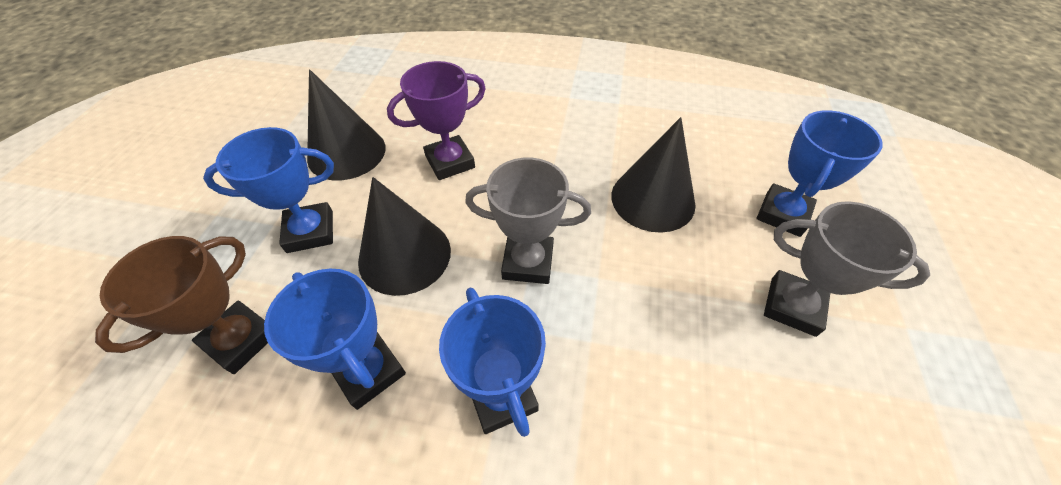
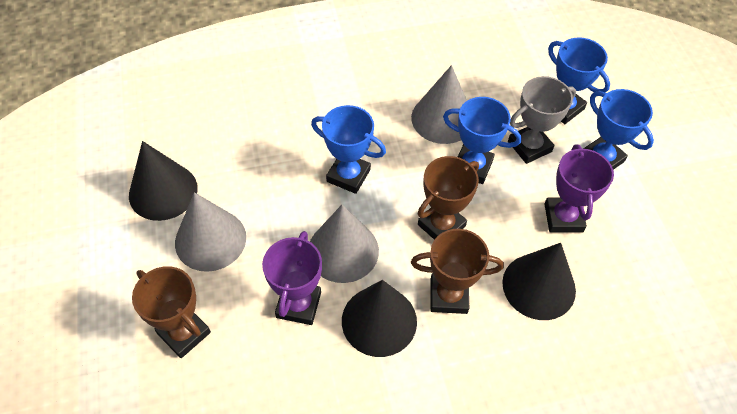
brown trophy: [95,236,268,374] = 1 -> [132,266,211,358] [411,229,504,314] [418,156,479,240] = 3
grey cone: none = 0 -> [175,192,246,272] [310,204,379,283] [411,65,467,144] = 3
grey trophy: [465,158,591,284] [764,201,930,337] = 2 -> [508,76,576,164] = 1
purple trophy: [387,61,486,180] = 1 -> [262,231,322,325] [545,144,614,233] = 2

